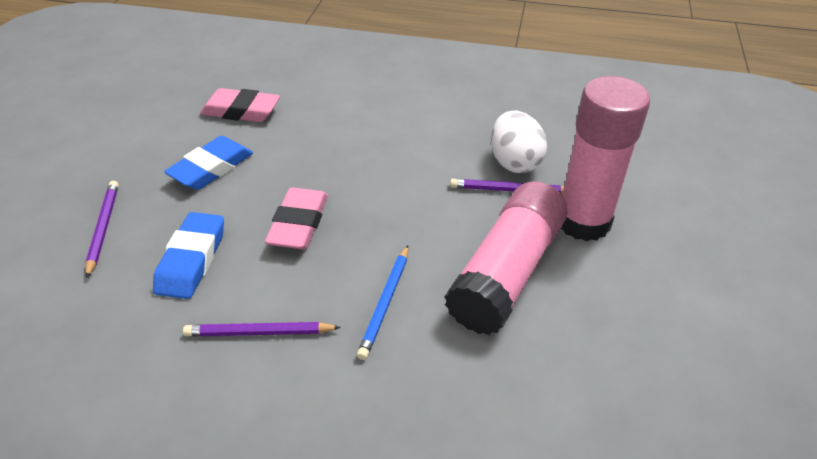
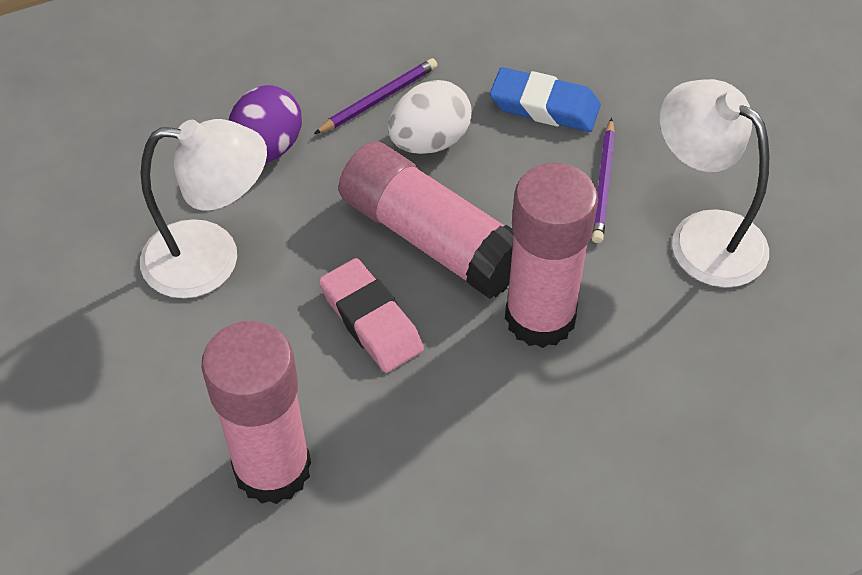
blue eraser: [153,212,224,299] [164,136,253,190] = 2 -> [490,67,601,132] = 1
blue pencil: [357,245,408,360] = 1 -> none = 0
pink eraser: [200,88,280,122] [265,188,328,249] = 2 -> [319,258,424,373] = 1
pink glue stick: [444,181,567,335] [561,76,650,241] = 2 -> [201,321,311,504] [338,141,514,299] [505,163,598,348] = 3
purple egg: none = 0 -> [229,85,302,163] = 1
purple pencil: [86,181,119,278] [183,322,341,336] [450,179,564,194] = 3 -> [314,58,437,134] [592,118,615,243] = 2
white lamp: none = 0 -> [140,119,267,298] [660,79,769,288] = 2

